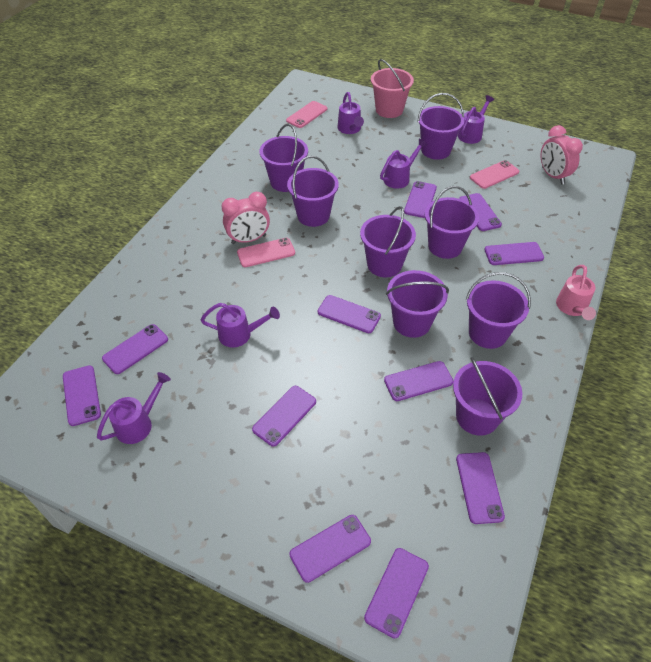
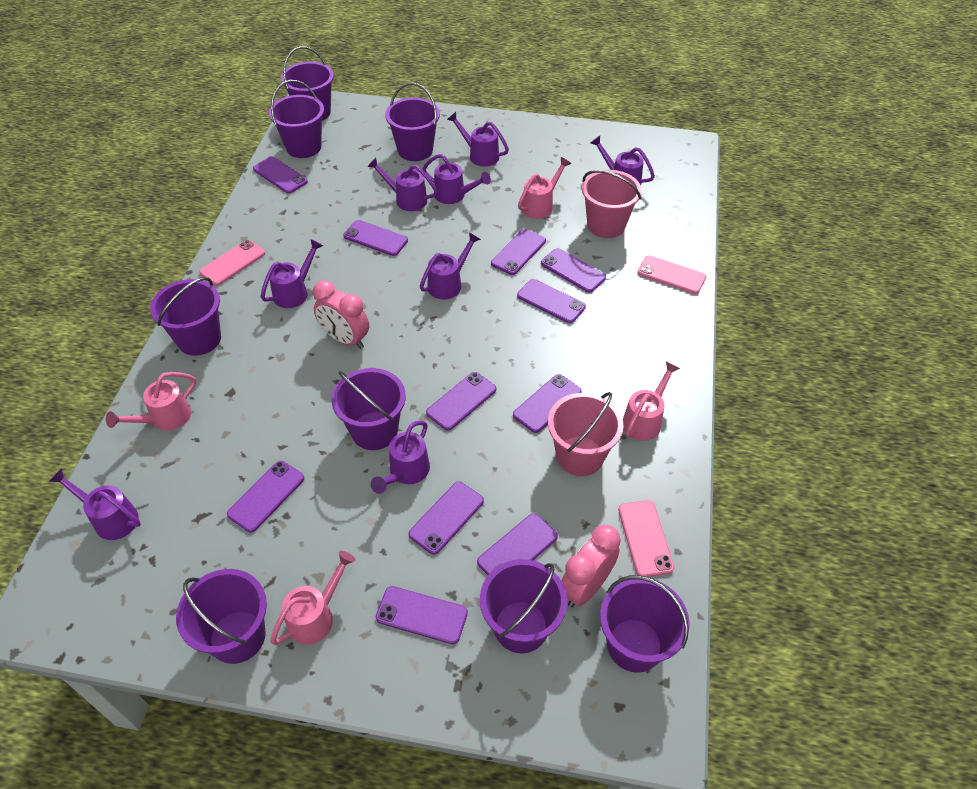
pink bucket: [371,59,414,118] = 1 -> [548,392,624,476] [582,170,642,238] = 2
pink watering can: [556,265,596,320] = 1 -> [106,372,196,431] [270,551,356,645] [518,157,571,219] [623,362,680,441] = 4
purple watering can: [97,372,171,444] [201,303,280,348] [337,92,364,134] [380,139,427,189] [458,95,494,144] = 5 -> [49,468,141,540] [261,239,323,308] [367,158,438,211] [371,420,430,494] [420,232,481,299] [422,154,491,204] [447,112,509,167] [591,136,655,185] = 8

